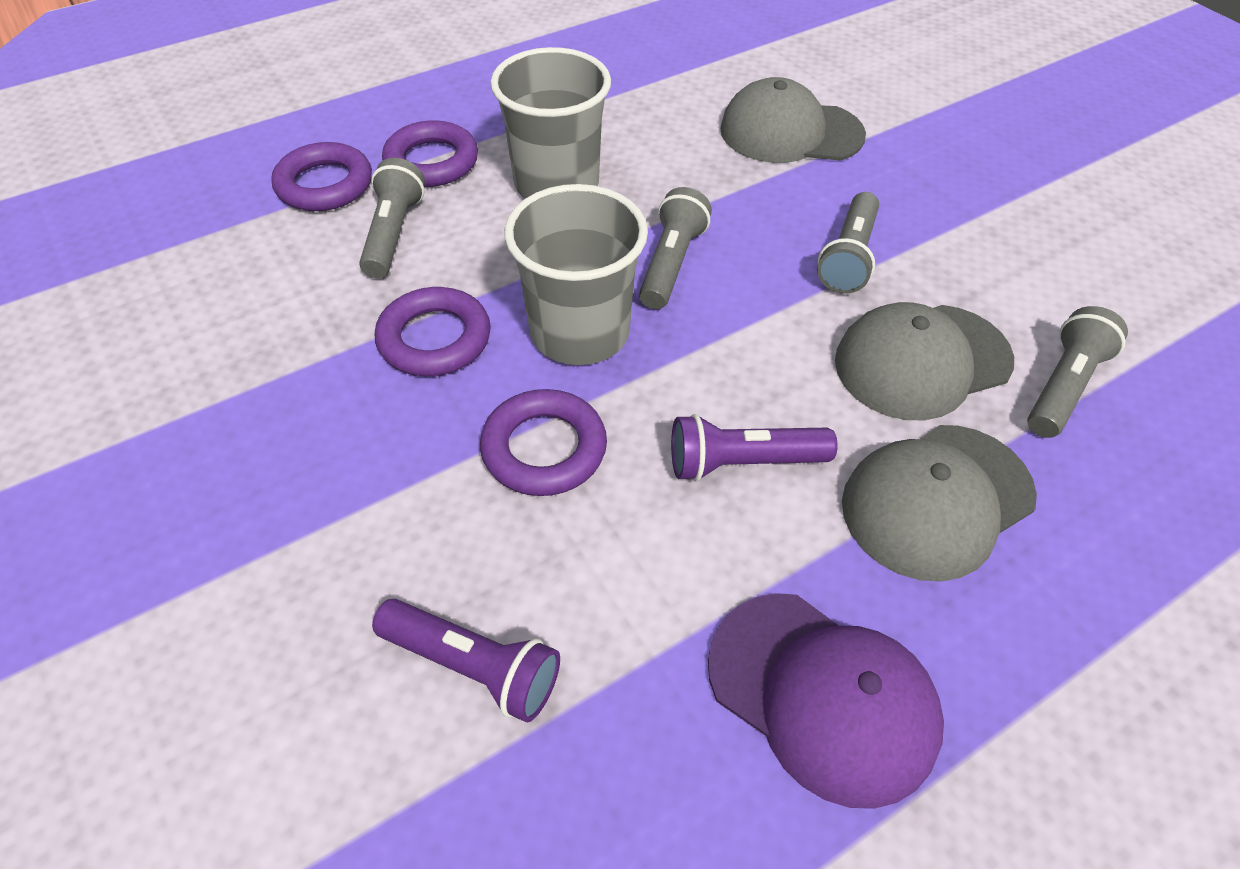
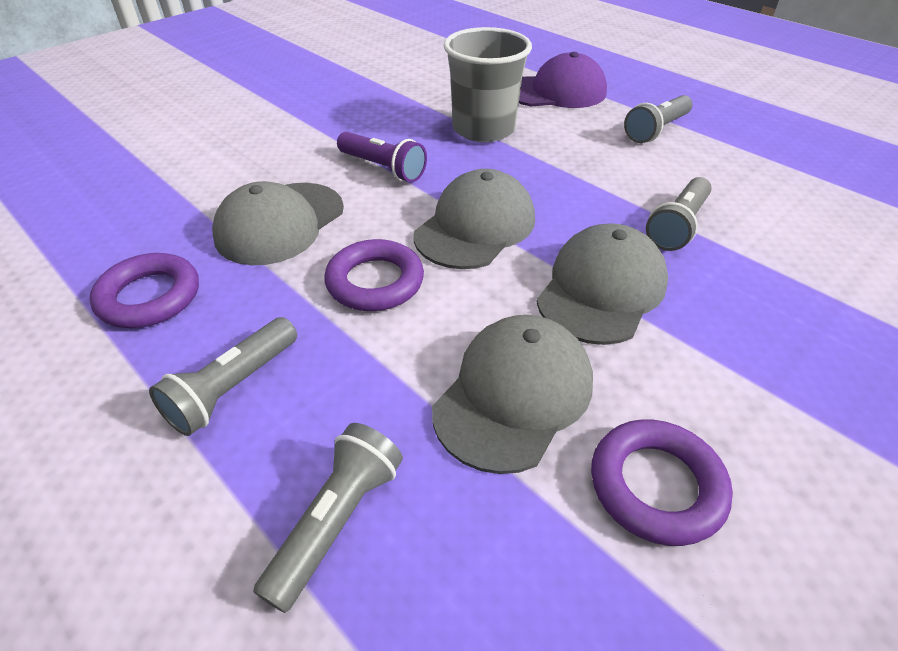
grey cap: [720,77,866,163] [835,302,1014,420] [842,425,1037,582] = 3 -> [212,181,344,265] [414,169,535,269] [432,315,593,474] [536,224,668,345] = 4
grey cup: [490,47,611,198] [504,184,648,365] = 2 -> [443,27,532,142] = 1
purple flashlight: [372,599,560,722] [671,414,838,481] = 2 -> [337,132,427,182] = 1
purple ring: [271,142,372,211] [375,287,491,376] [382,120,478,187] [480,389,607,496] = 4 -> [89,253,199,328] [324,239,424,311] [591,419,733,546] = 3

